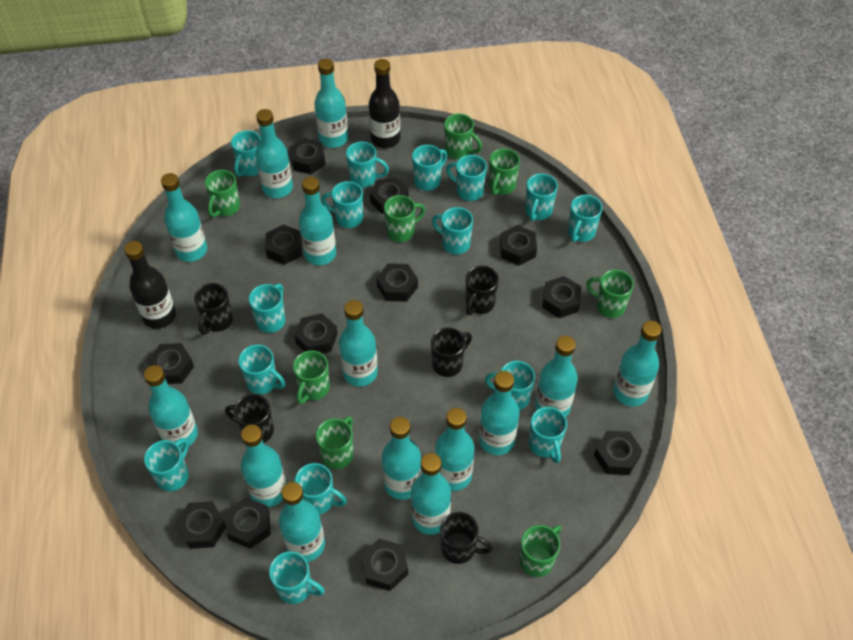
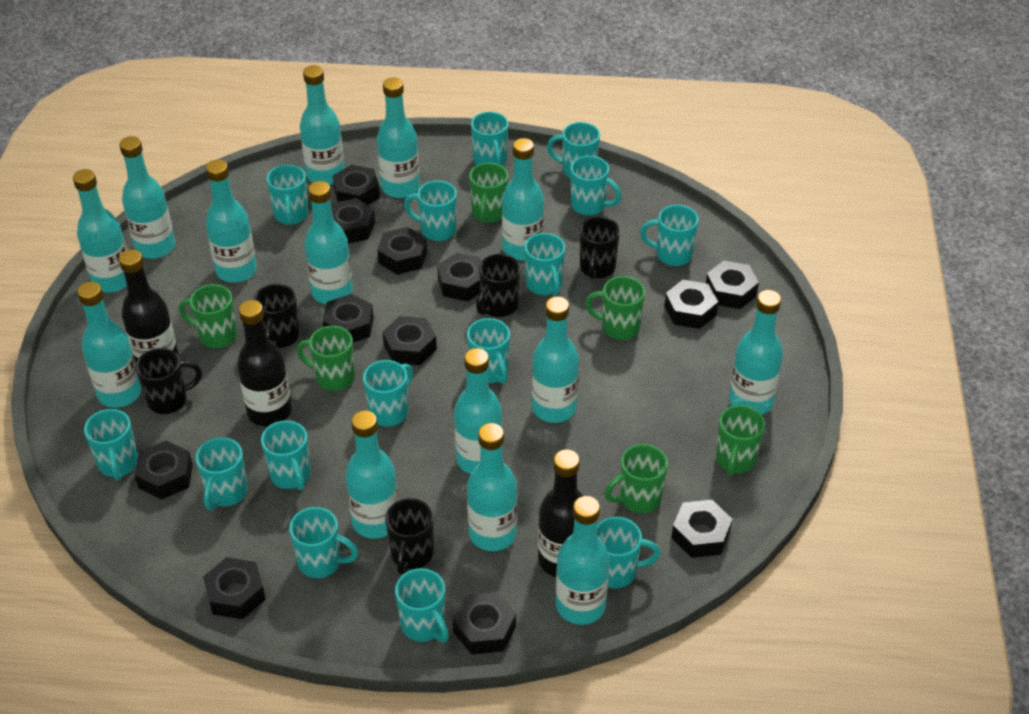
black bottle: [124,241,176,329] [369,59,400,148] = 2 -> [119,249,179,363] [237,300,292,426] [538,449,583,577] = 3
green mug: [205,170,240,217] [293,350,330,404] [316,416,353,469] [384,195,425,242] [444,114,482,159] [489,148,520,195] [519,525,561,577] [586,270,634,318] = 8 -> [179,284,237,348] [296,326,355,391] [469,163,508,223] [585,276,645,340] [604,444,668,513] [716,405,765,476] = 6

